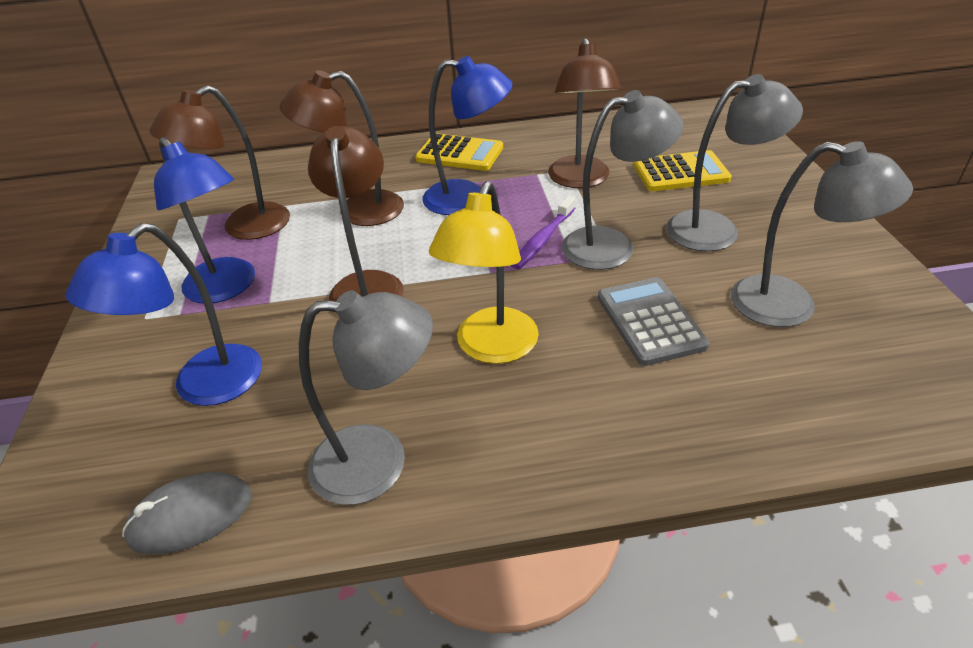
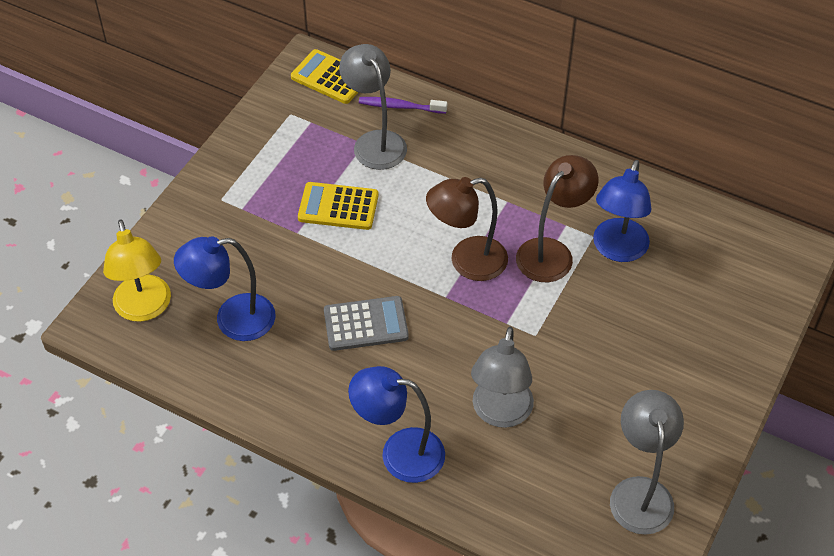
brown lamp: [150,85,290,240] [280,70,404,226] [308,126,404,313] [548,38,621,188] = 4 -> [426,177,508,281] [516,155,599,282] = 2
grey lamp: [299,290,433,505] [562,90,683,270] [666,74,803,252] [731,141,913,327] = 4 -> [339,44,407,170] [471,326,534,428] [610,390,684,535] = 3
grey mouse: [122,472,251,554] = 1 -> none = 0

